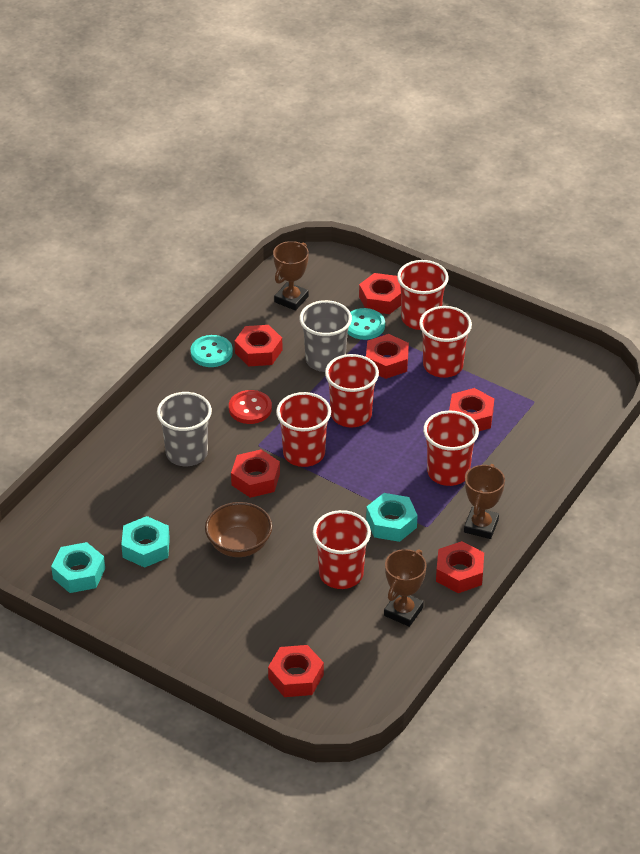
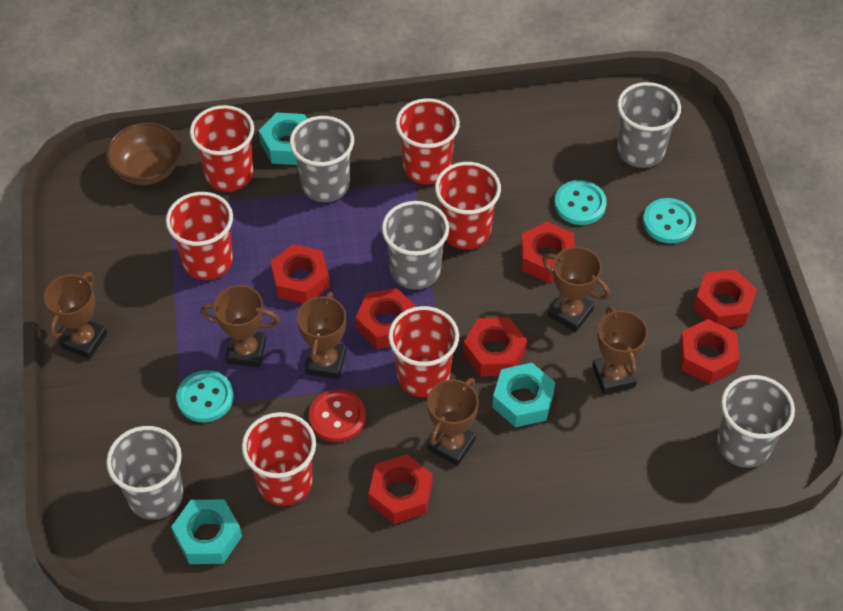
brown trophy: [273,241,309,311] [384,549,427,627] [464,464,505,539] = 3 -> [44,272,107,359] [201,285,280,367] [297,292,346,379] [427,378,479,466] [542,247,610,332] [592,306,648,394] = 6
grey cup: [157,392,212,466] [299,300,352,372] = 2 -> [106,426,183,520] [289,116,354,202] [382,201,449,290] [617,82,681,168] [717,375,795,468] = 5
turquoise button: [190,335,233,367] [347,308,385,340] = 2 -> [176,370,234,422] [554,180,607,225] [643,198,696,244] = 3

